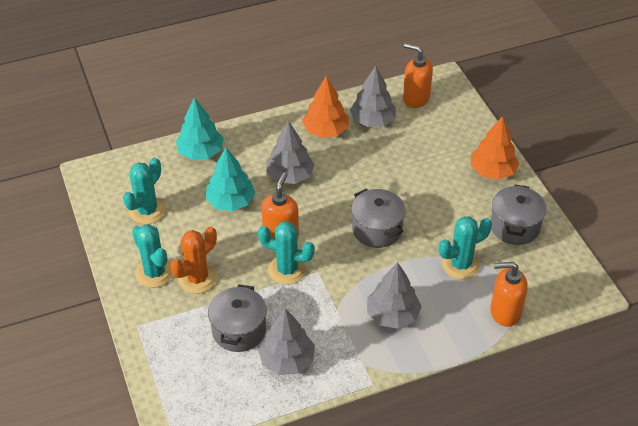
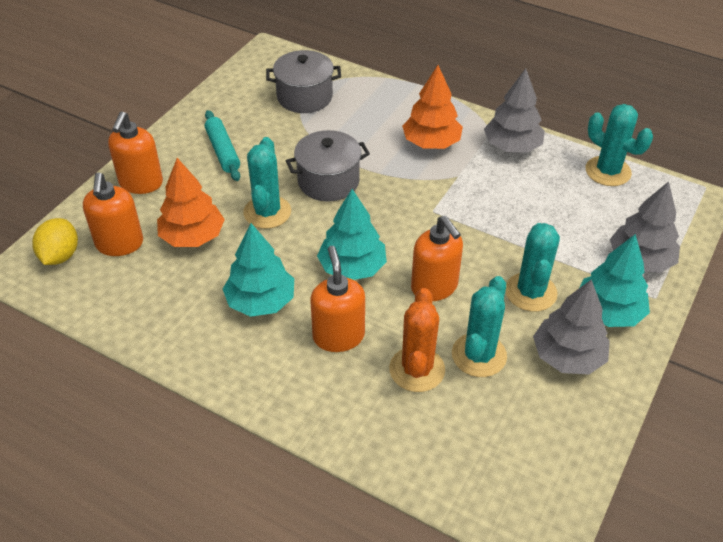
grey pot: [208,284,267,352] [351,189,406,248] [490,185,547,245] = 3 -> [266,50,341,113] [286,130,370,202] = 2
grey tree: [258,308,315,375] [266,121,315,184] [350,66,396,127] [367,262,422,329] = 4 -> [484,68,545,153] [533,279,610,374] [610,181,680,273] = 3
orange soap dispenser: [261,172,299,239] [403,43,433,108] [490,262,528,327] = 3 -> [83,172,143,256] [108,111,163,194] [310,246,365,352] [411,216,463,301] = 4
turquoise rolling pin: none = 0 -> [205,110,240,181] = 1
turquoise tree: [176,97,224,160] [205,148,256,211] = 2 -> [223,223,294,317] [317,189,387,280] [579,234,650,327] = 3
yellow lemon: none = 0 -> [32,218,78,265] = 1

